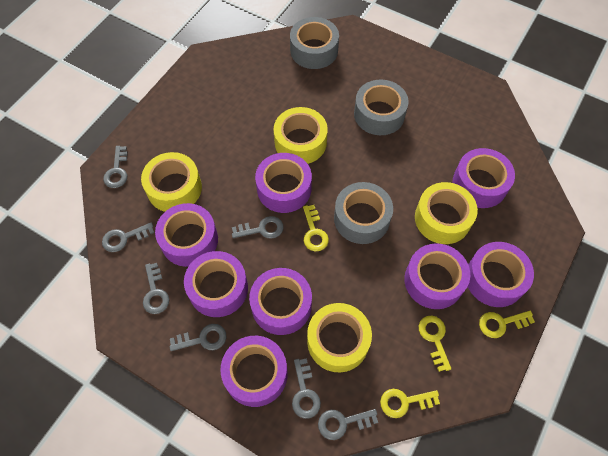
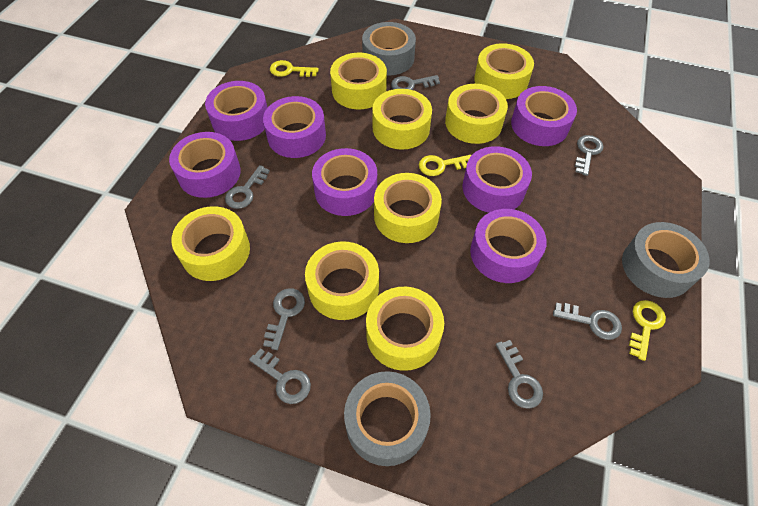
purple tape: [155,203,218,267] [184,251,248,317] [220,336,288,407] [249,268,312,335] [255,153,312,213] [404,243,470,309] [452,148,515,208] [468,242,534,307] = 8 -> [169,132,241,198] [205,81,268,141] [263,96,326,158] [312,148,377,216] [462,146,532,213] [470,209,547,283] [511,86,577,146] = 7
yellow key: [303,205,329,251] [380,389,440,418] [419,316,451,372] [479,311,535,338] = 4 -> [270,60,319,77] [419,155,471,176] [629,300,666,361] = 3
yellow tape: [141,152,202,212] [274,107,328,164] [307,303,372,372] [415,182,478,244] = 4 -> [171,206,250,281] [305,241,379,320] [330,53,387,109] [366,287,444,371] [372,89,432,150] [374,173,442,243] [445,84,508,144] [474,43,534,99] = 8

